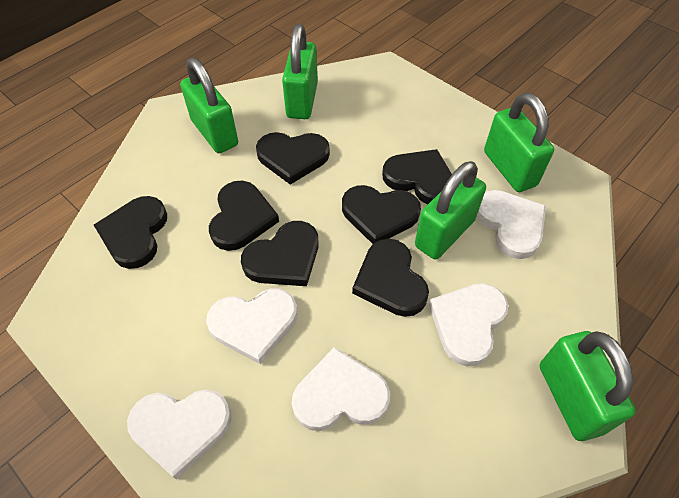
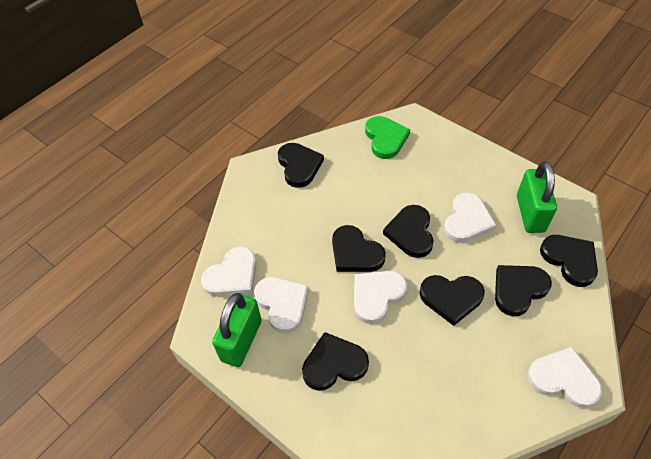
green heart: none = 0 -> [365,116,410,159] = 1
green padlock: [180,58,238,153] [282,24,318,119] [415,161,486,259] [484,93,554,192] [540,331,636,441] = 5 -> [212,293,262,367] [517,161,557,233] = 2

